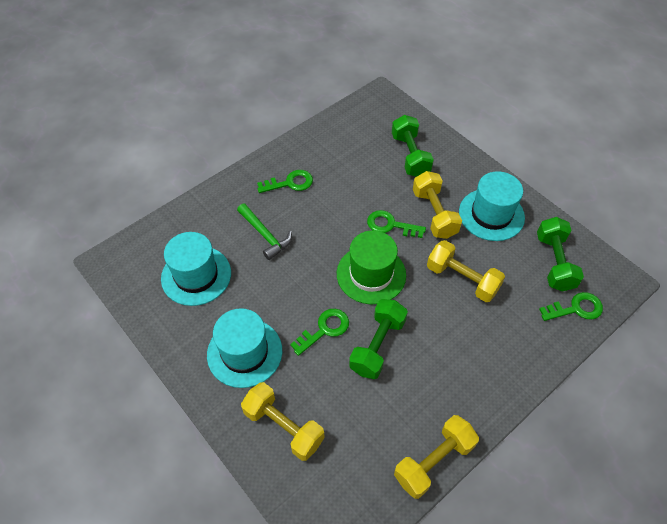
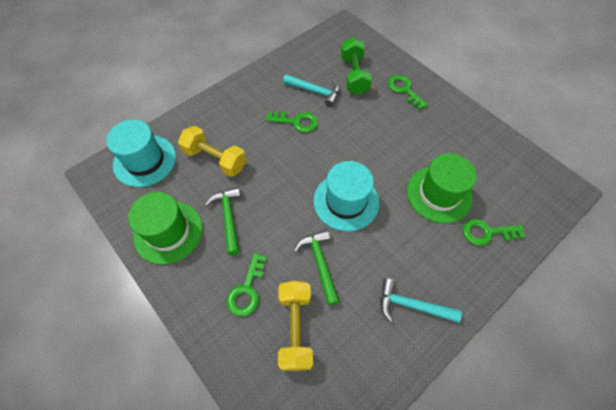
green dumbbell: [349,299,408,379] [392,115,434,177] [537,217,584,292] = 3 -> [341,37,372,95] = 1
green hammer: [237,203,292,260] = 1 -> [205,187,241,255] [294,229,340,305] = 2
green hat: [337,230,406,304] = 1 -> [128,192,203,265] [407,153,477,223] = 2
turquoise hammer: none = 0 -> [283,74,340,107] [381,278,462,323] = 2
turquoise hat: [161,232,231,306] [207,308,282,388] [459,171,525,241] = 3 -> [106,120,176,187] [313,161,379,231] = 2
yellow dumbbell: [241,382,324,461] [394,415,479,499] [413,171,462,239] [427,240,505,302] = 4 -> [178,126,246,177] [278,281,313,371] = 2

